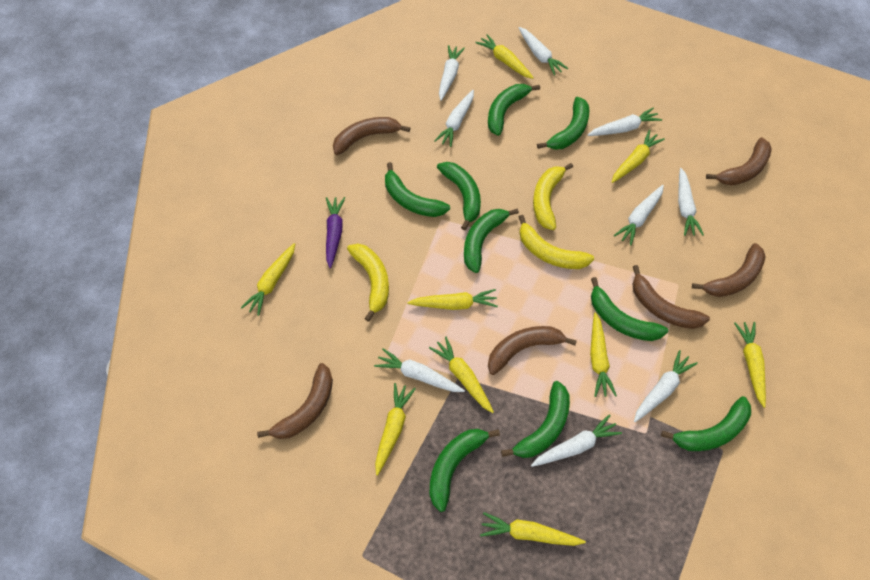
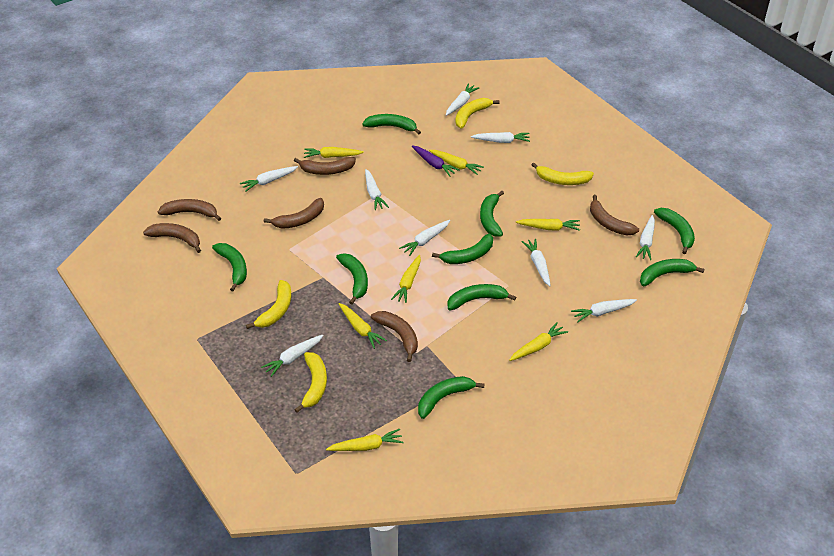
yellow banana: [347,244,389,322] [519,215,594,269] [533,163,573,230] = 3 -> [246,280,292,329] [294,352,327,413] [455,98,500,129] [531,162,594,185] = 4
yellow carrot: [241,243,295,316] [375,383,416,475] [407,289,498,310] [429,337,494,413] [475,34,534,79] [480,512,586,546] [590,312,617,397] [612,130,665,183] [734,322,766,408] = 9 -> [304,147,364,158] [326,429,404,451] [339,303,387,349] [391,255,421,303] [429,150,484,175] [509,322,568,361] [516,219,580,231] = 7

